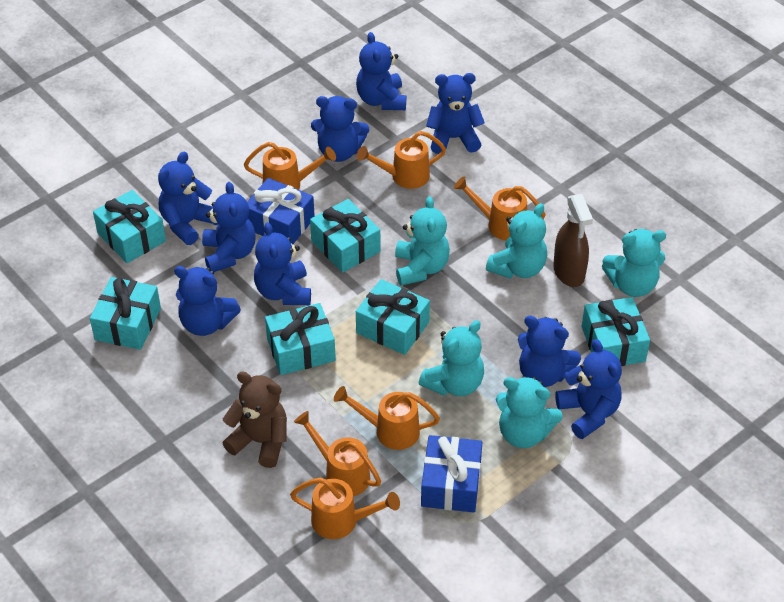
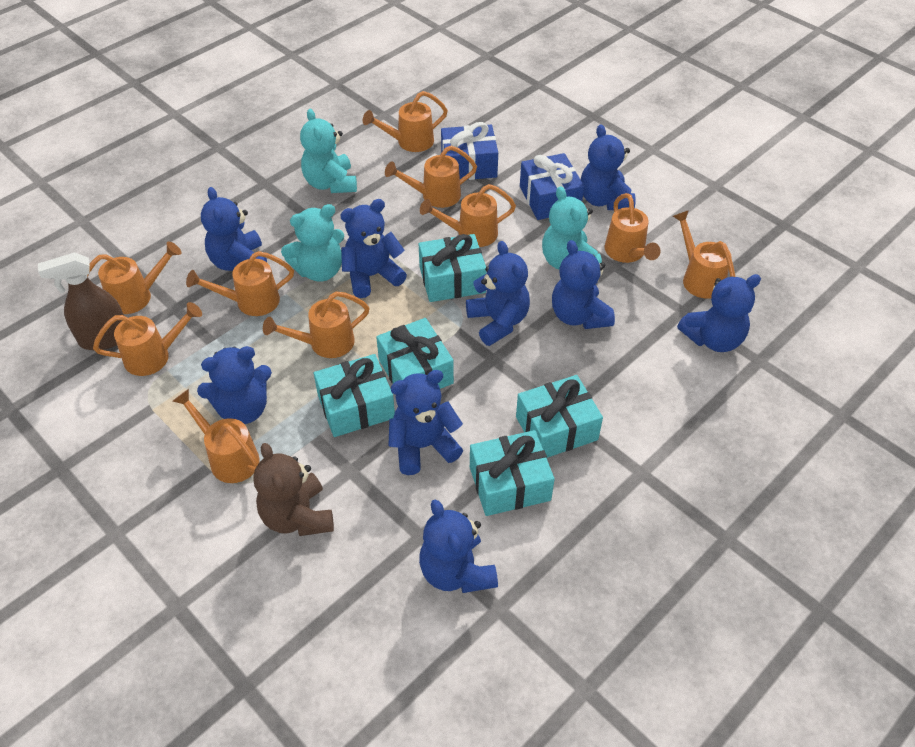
orange watering can: [244,142,336,190] [290,477,400,539] [294,411,381,496] [334,386,440,450] [357,131,446,189] [454,177,546,240] = 6 -> [87,241,182,314] [93,302,202,376] [173,389,259,483] [186,251,294,316] [263,291,370,358] [363,91,448,152] [385,146,477,208] [420,184,516,247] [605,193,661,263] [673,210,736,299] = 10
turquoise gift: [90,277,161,350] [93,190,166,263] [265,303,336,375] [310,199,381,273] [356,279,430,355] [582,297,650,366] = 6 -> [314,354,395,437] [376,318,454,389] [419,234,487,302] [470,430,555,516] [516,375,603,458] = 5
turquoise teddy bear: [395,196,450,286] [419,320,484,396] [486,203,547,279] [496,376,563,448] [602,229,666,297] = 5 -> [281,204,344,282] [300,109,357,193] [542,186,602,270] = 3

